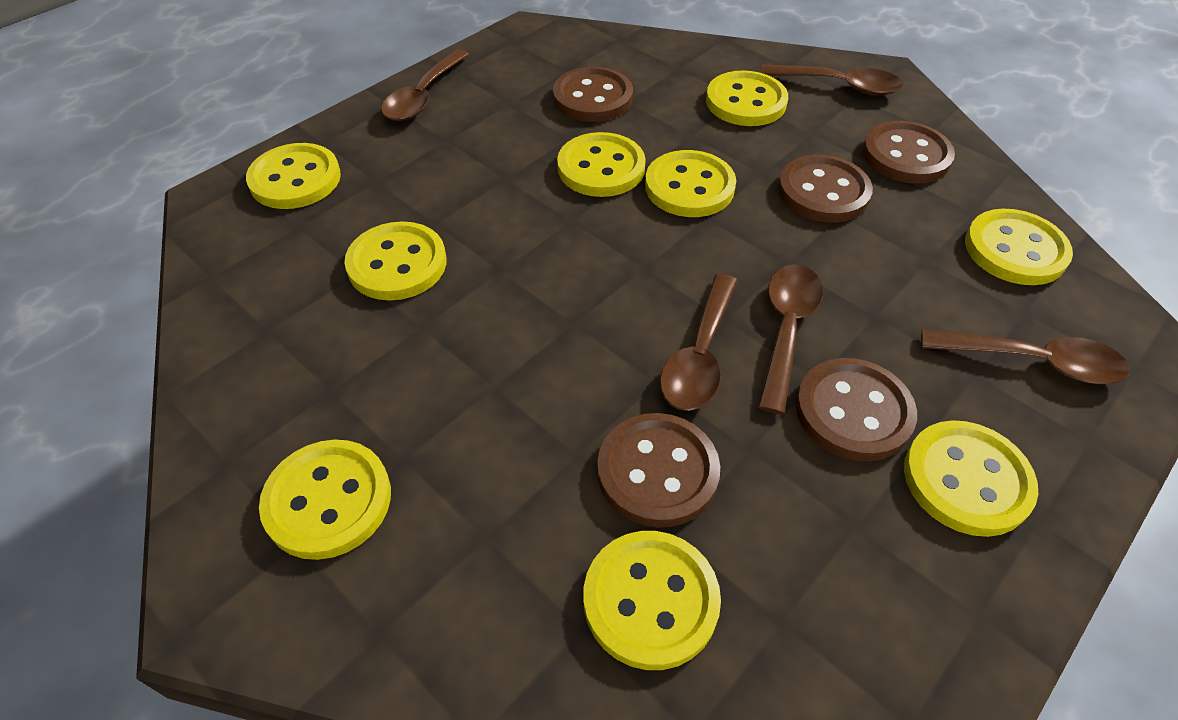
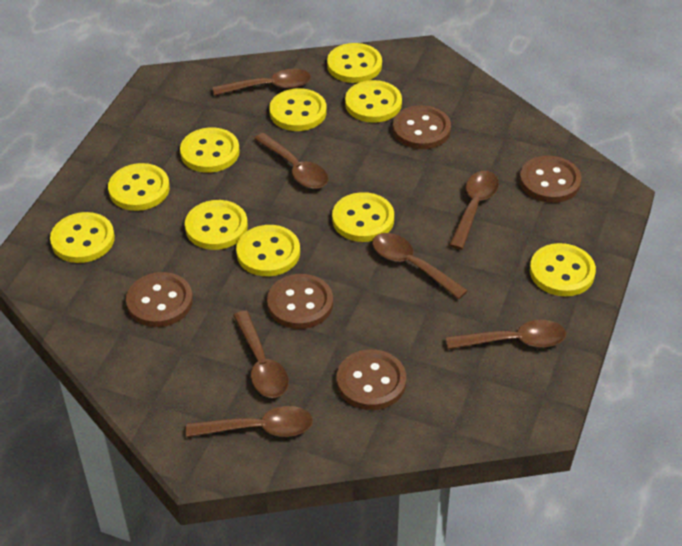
brown spoon: [381,49,469,121] [660,274,738,411] [758,264,823,414] [760,65,903,96] [921,330,1130,384] = 5 -> [186,406,313,437] [213,69,311,96] [233,311,289,398] [254,133,328,189] [372,233,468,299] [446,320,566,349] [449,171,499,250] = 7
yellow button: [246,143,341,209] [259,440,391,560] [344,221,446,300] [557,132,646,197] [584,531,721,670] [645,150,736,217] [706,70,788,126] [904,420,1038,537] [965,209,1073,285] = 9 -> [50,212,115,263] [108,163,170,211] [180,127,240,173] [185,200,248,250] [236,225,300,276] [269,88,327,131] [327,43,382,83] [332,192,394,242] [345,80,402,123] [530,243,596,296] = 10

